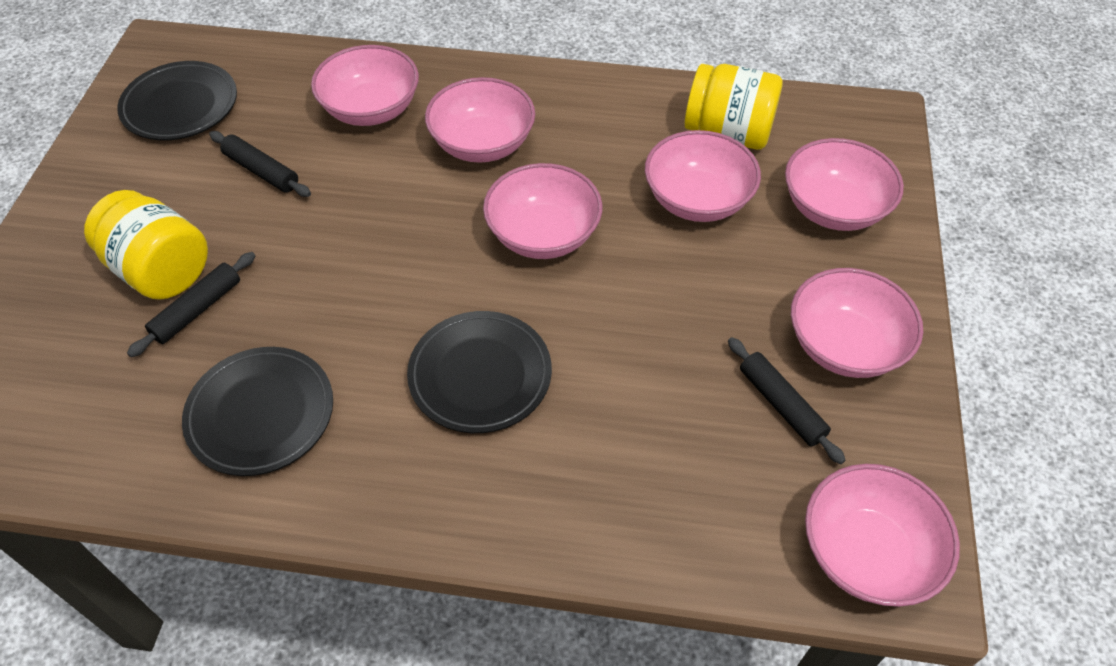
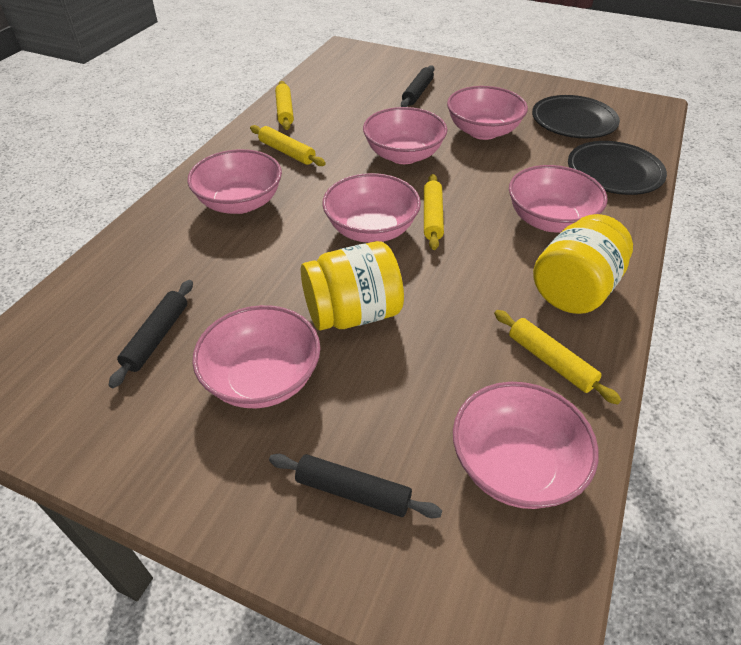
black plate: [117,61,237,140] [182,347,333,476] [407,311,552,433] = 3 -> [532,95,620,138] [568,141,667,195] = 2
yellow rolling pin: none = 0 -> [250,125,326,166] [275,81,294,130] [424,174,444,250] [494,310,621,405] = 4

